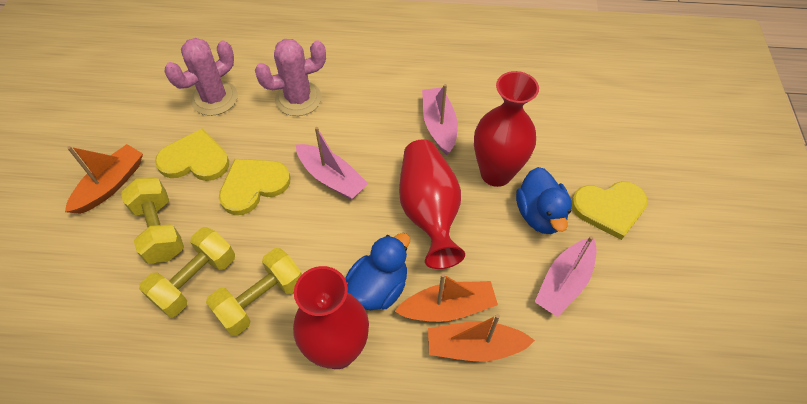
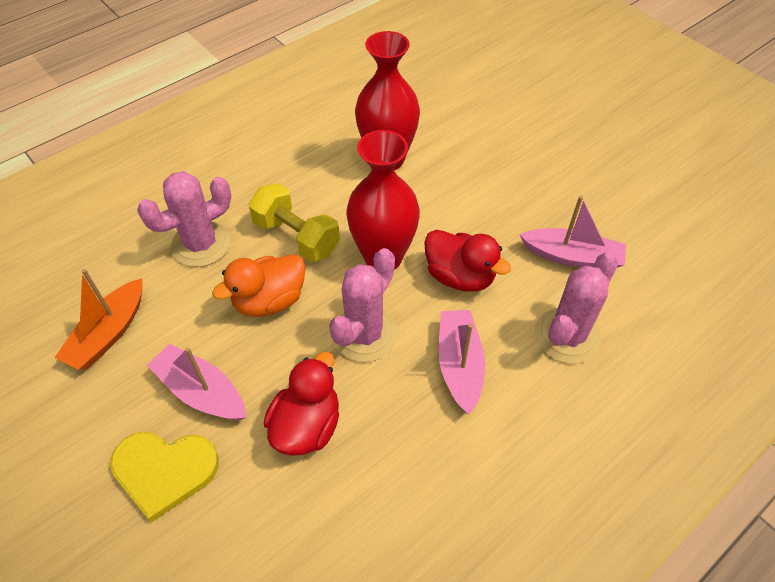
blue duck: [345,233,410,310] [516,167,572,234] = 2 -> none = 0
orange boat: [65,144,143,214] [394,273,498,322] [428,314,535,362] = 3 -> [54,269,143,370] = 1
orange duck: none = 0 -> [212,254,305,317] = 1
pink cactus: [165,38,238,116] [255,39,326,116] = 2 -> [137,171,231,267] [329,248,398,362] [535,252,618,364] = 3
red duck: none = 0 -> [264,352,339,456] [424,230,511,292] = 2
red vase: [293,266,369,369] [399,139,465,269] [474,71,539,187] = 3 -> [346,130,420,270] [355,31,420,170] = 2
yellow dumbbell: [121,178,184,264] [139,227,235,317] [206,248,302,336] = 3 -> [249,183,340,262] = 1
yellow heart: [155,129,229,181] [219,159,290,215] [572,181,648,240] = 3 -> [110,432,219,522] = 1

